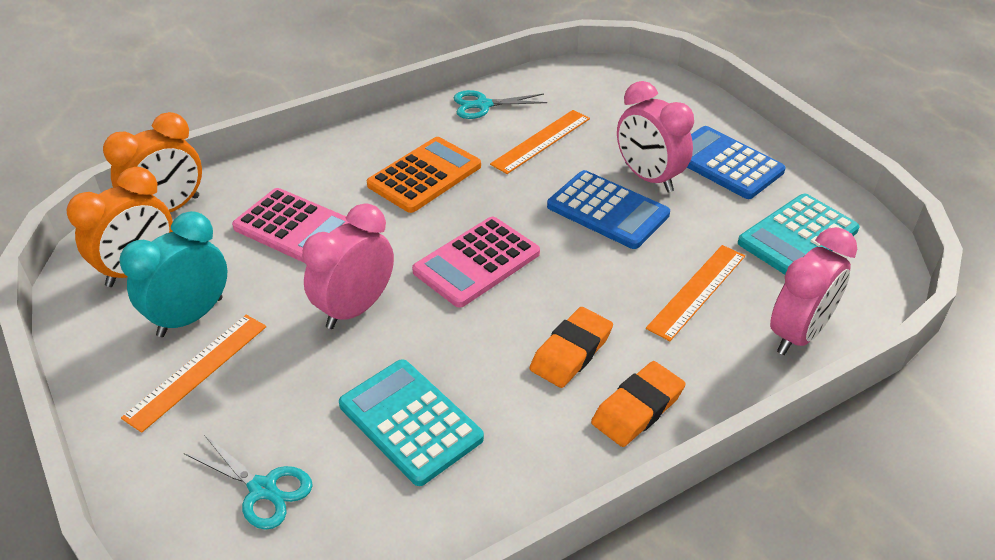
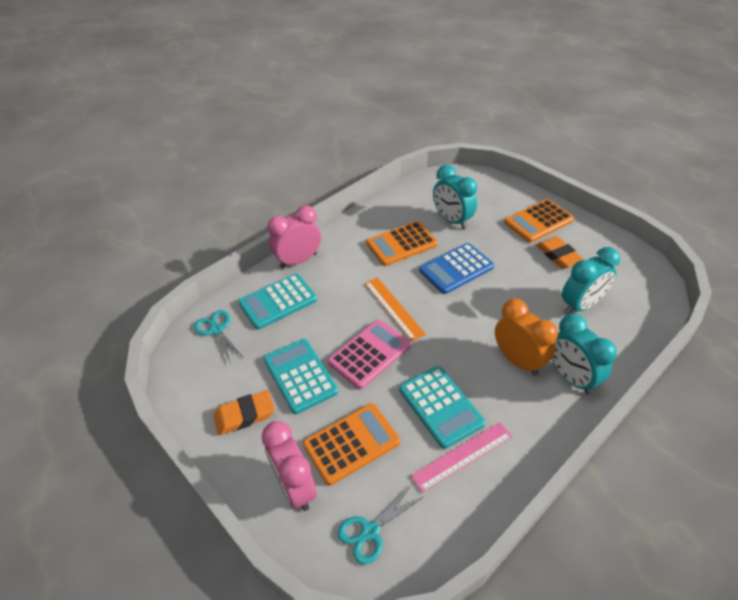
blue calculator: [547,170,670,249] [687,126,786,199] = 2 -> [419,243,494,294] = 1
orange calculator: [367,137,481,213] = 1 -> [303,403,400,486] [366,221,438,266] [504,199,574,243] = 3
orange clock: [67,167,173,287] [103,112,202,212] = 2 -> [495,299,558,376] = 1
orange ruler: [121,315,266,433] [490,110,590,174] [646,245,745,341] = 3 -> [365,277,426,341] = 1
pink calculator: [232,188,349,263] [412,217,540,308] = 2 -> [328,320,411,389] = 1
pink clock: [302,203,394,329] [617,81,694,193] [770,227,857,355] = 3 -> [262,421,317,511] [268,205,321,268] = 2
pink ruler: none = 0 -> [411,422,513,493] = 1
turquoise calculator: [339,359,484,486] [738,194,860,275] = 2 -> [238,274,317,329] [264,339,338,414] [399,366,485,449] = 3
turquoise clock: [119,211,227,337] = 1 -> [433,165,477,229] [552,314,617,395] [562,247,620,315] = 3

